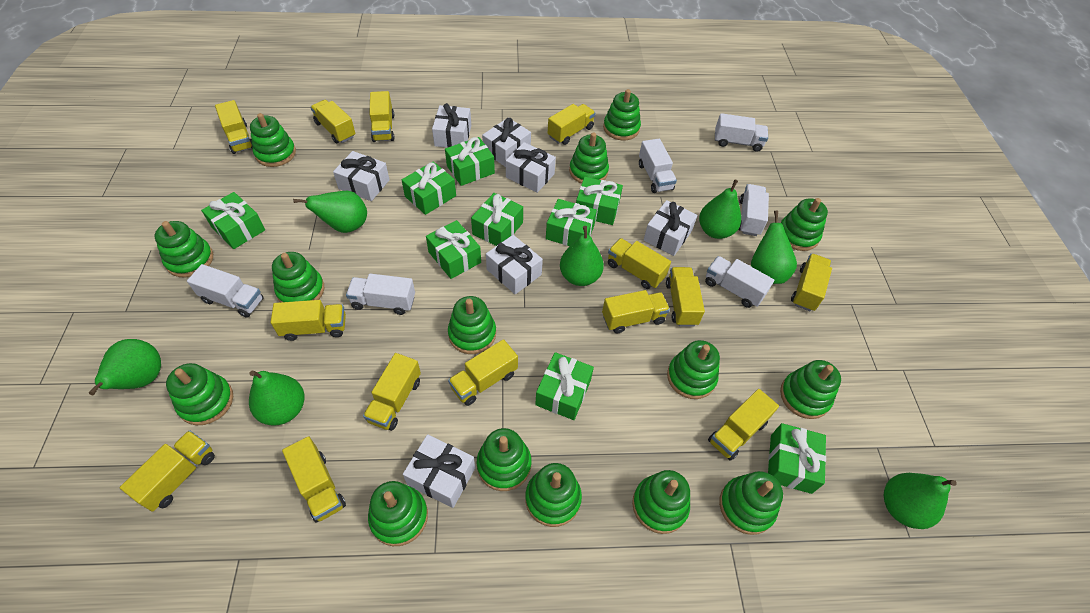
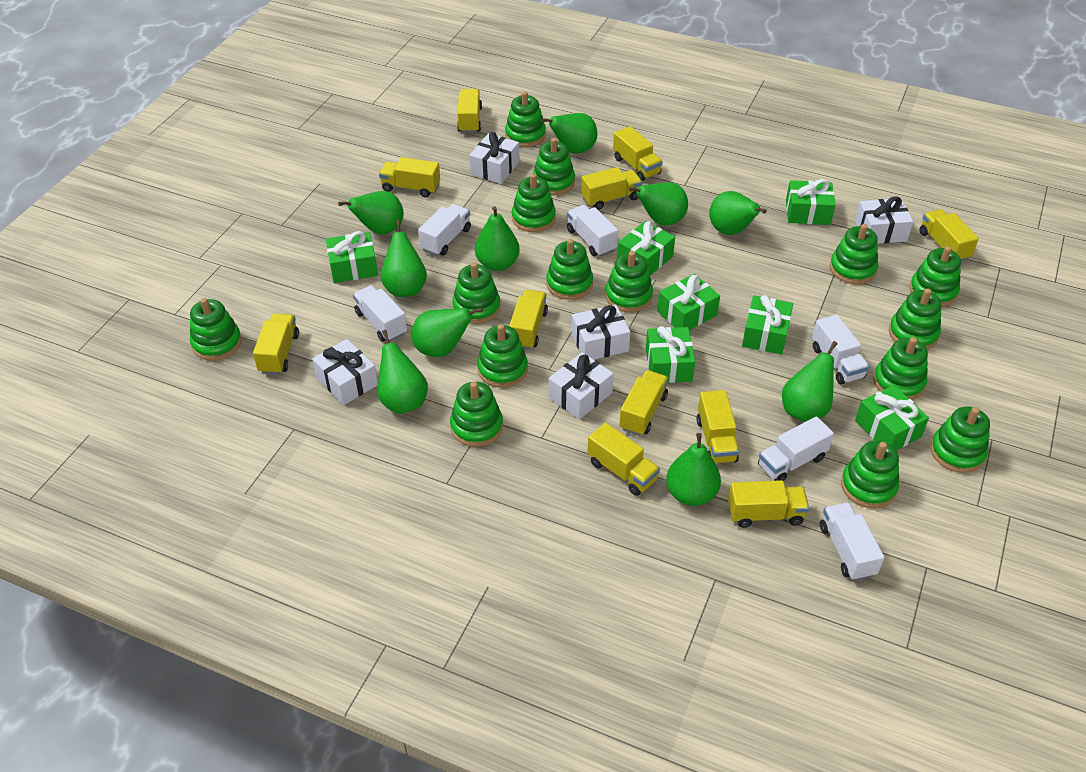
green gift: [201,192,265,249] [402,161,456,215] [426,220,481,279] [445,137,495,186] [471,193,523,246] [535,352,594,420] [546,199,597,246] [576,177,623,225] [768,423,826,494] = 9 -> [326,231,378,283] [617,221,675,275] [646,326,695,383] [657,274,720,330] [742,295,793,355] [786,179,835,225] [855,385,929,450] = 7
green pear: [89,339,161,395] [249,371,304,426] [293,191,367,233] [560,226,604,286] [699,180,741,239] [751,210,797,284] [884,473,957,529] = 7 -> [338,191,404,235] [378,330,428,414] [381,220,427,297] [411,307,483,357] [475,206,520,271] [541,113,597,154] [628,183,688,225] [666,433,721,506] [709,191,767,235] [782,341,837,422] = 10
white gift: [333,151,390,201] [403,434,475,508] [432,103,471,148] [482,118,531,167] [486,235,543,294] [506,142,556,193] [644,200,698,256] = 7 -> [312,339,378,405] [469,132,519,184] [549,352,613,419] [572,305,630,360] [855,196,913,244] = 5
yellow truck: [120,430,215,512] [215,100,253,154] [271,300,346,341] [282,436,346,522] [310,100,355,143] [363,353,421,431] [369,91,395,142] [448,339,518,406] [548,104,595,145] [602,290,670,333] [608,238,671,289] [666,267,705,326] [708,389,779,461] [791,253,832,311] = 14 -> [253,313,299,375] [379,157,440,197] [457,89,482,133] [509,290,548,350] [581,167,642,210] [587,423,660,496] [613,126,663,181] [619,370,668,436] [697,390,739,463] [728,480,809,528] [919,209,979,261] = 11

